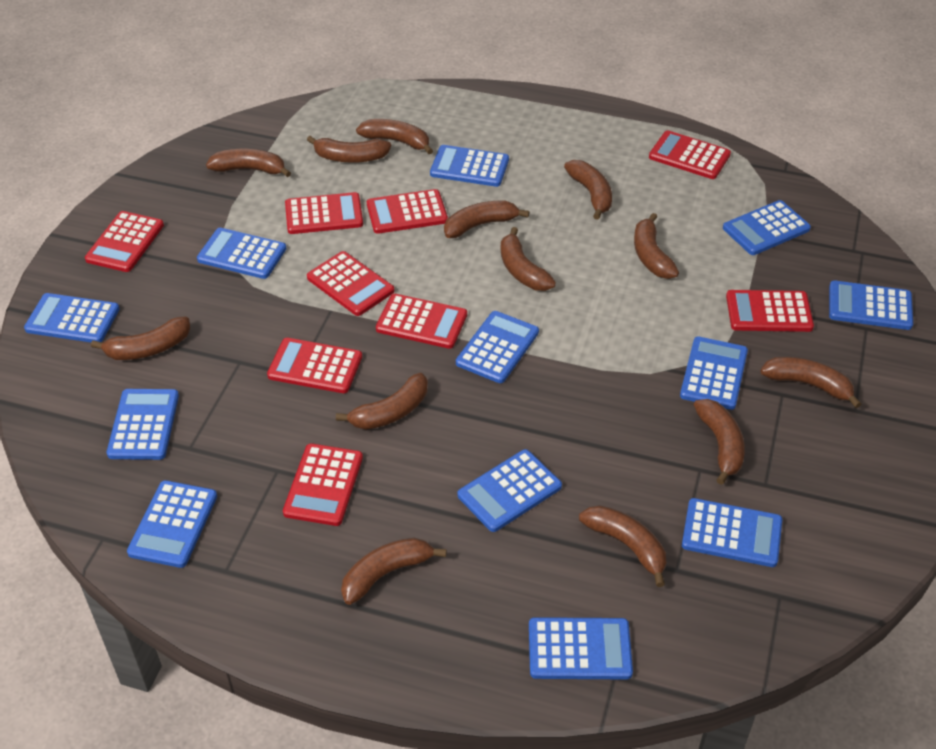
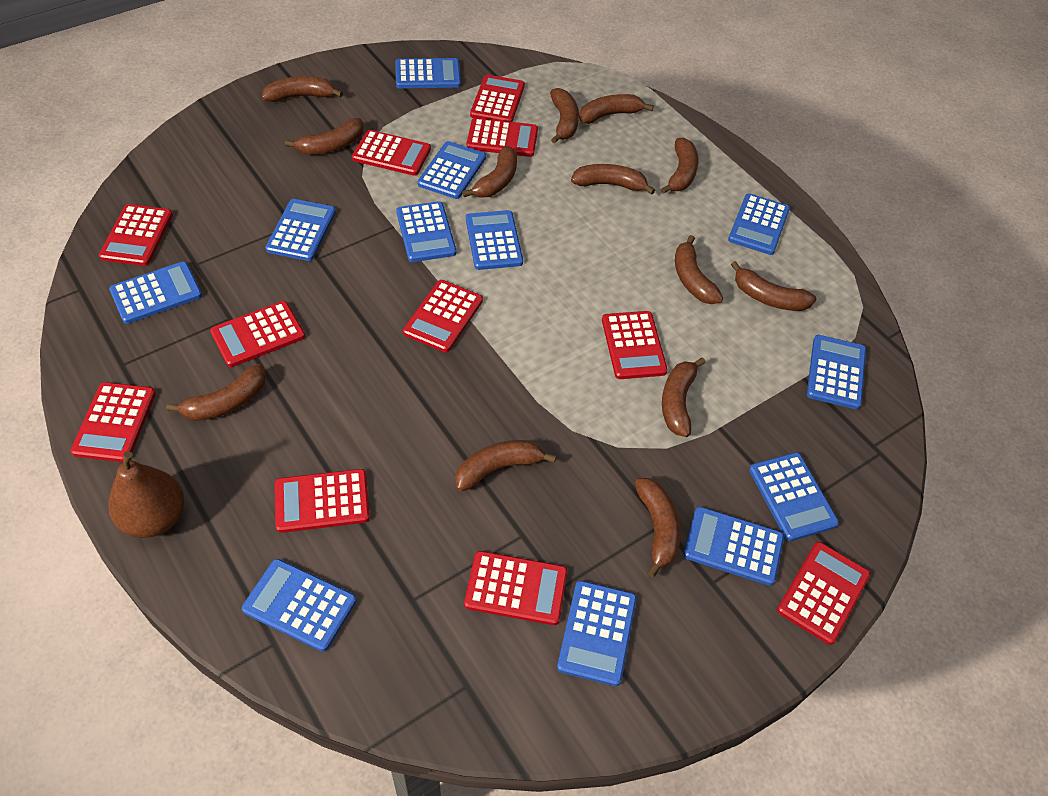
brown pear: none = 0 -> [108,451,184,538] = 1
red calculator: [85,211,164,272] [267,338,362,393] [283,443,363,526] [285,192,363,234] [307,251,394,316] [367,189,448,234] [376,294,467,349] [649,131,731,179] [726,290,814,332] = 9 -> [70,382,156,462] [99,204,173,266] [210,301,305,367] [275,469,370,533] [352,130,431,176] [403,280,483,352] [464,551,567,625] [466,118,538,157] [470,75,525,122] [602,311,668,379] [777,542,870,645] = 11

